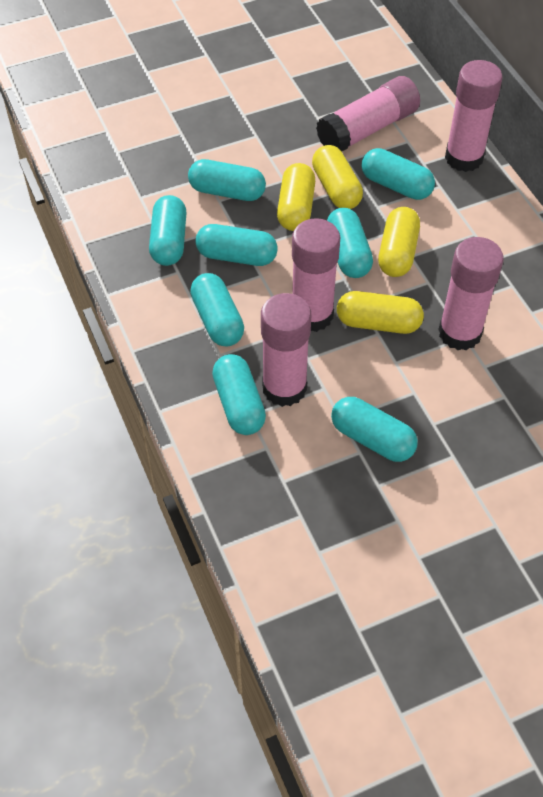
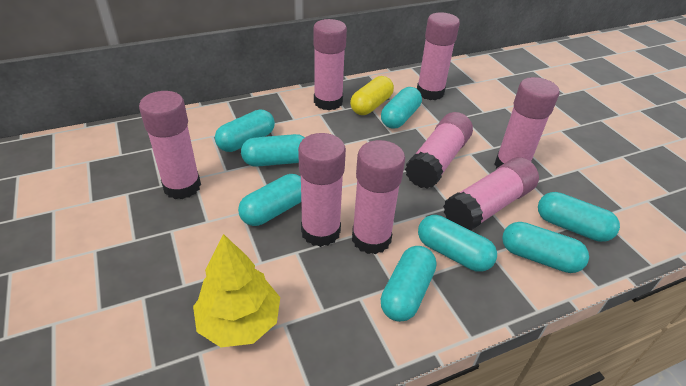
pink glue stick: [261,293,311,407] [292,218,340,332] [316,76,420,152] [438,237,504,350] [445,60,502,172] = 5 -> [139,91,201,199] [298,133,346,247] [313,19,347,110] [352,140,405,254] [405,112,473,189] [417,13,460,100] [443,157,539,230] [495,77,560,169] = 8
yellow capsule: [277,163,315,231] [312,145,363,209] [337,291,424,334] [378,207,420,277] = 4 -> [350,76,394,115] = 1
yellow tree: none = 0 -> [193,234,280,347] = 1

